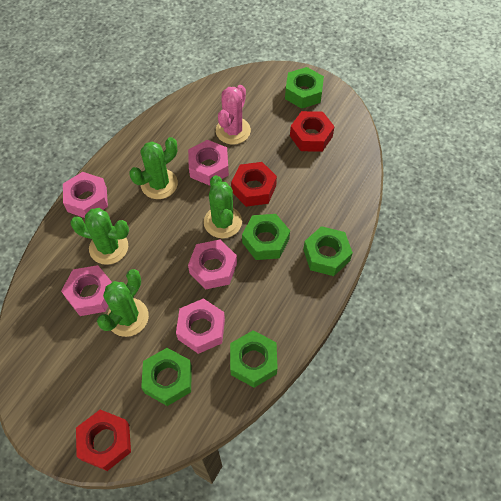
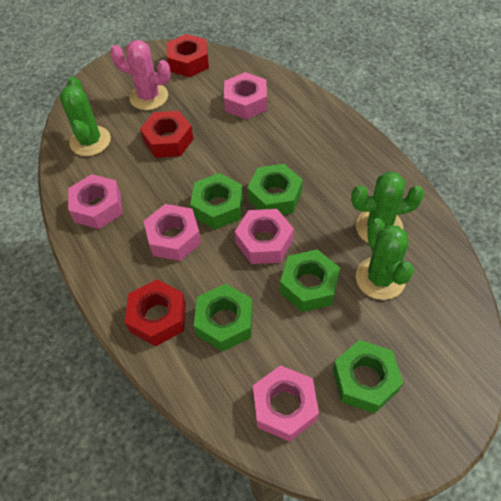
green cactus: [70,208,129,265] [97,269,149,337] [129,137,178,199] [204,175,242,238] = 4 -> [60,77,111,156] [351,172,424,243] [356,218,414,300] = 3

